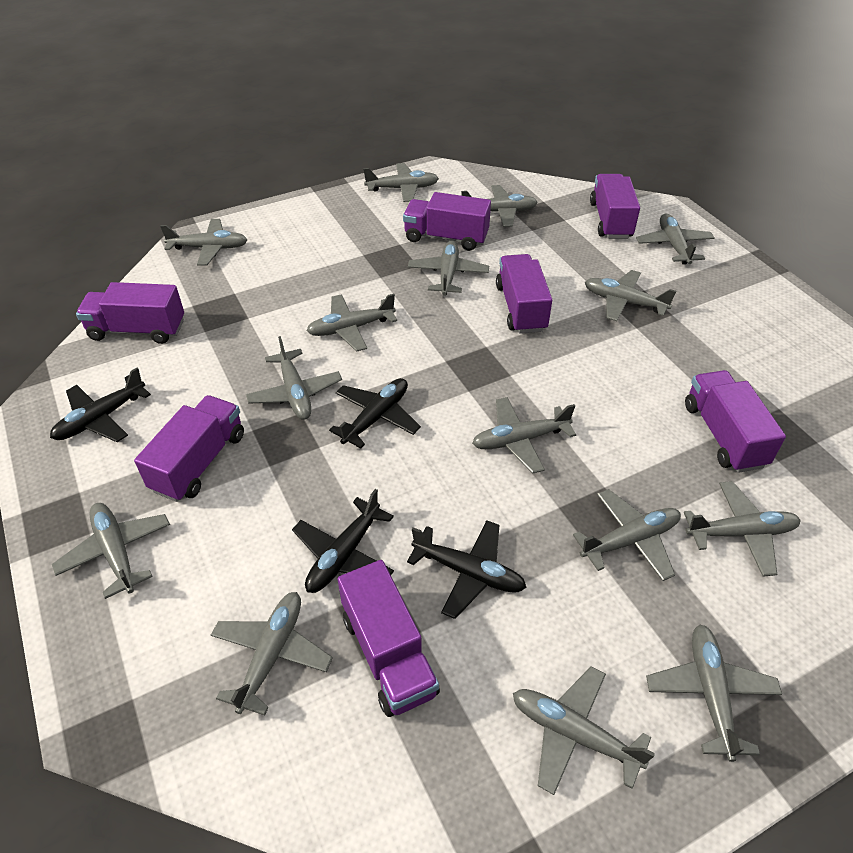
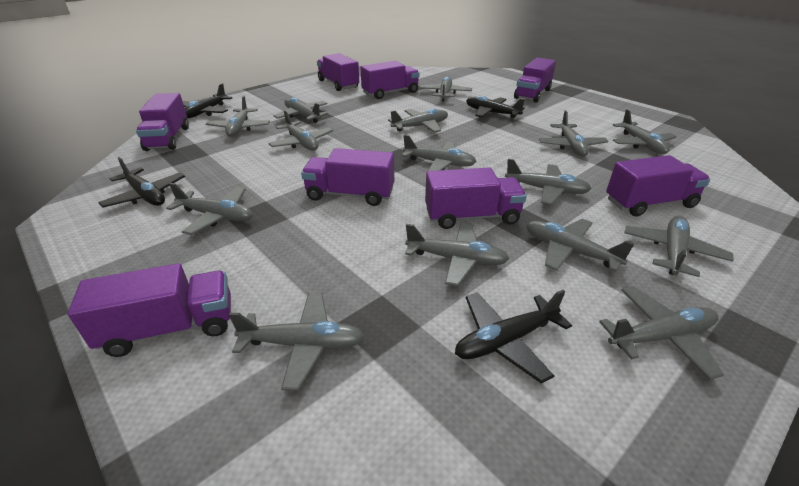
purple truck: [76,282,184,344] [134,395,244,502] [338,560,440,717] [403,192,491,251] [496,254,552,334] [590,174,640,239] [685,370,786,473] = 7 -> [68,263,231,357] [136,93,189,151] [301,148,394,206] [317,53,359,91] [360,61,420,99] [425,167,527,229] [514,57,556,103] [606,155,710,216] = 8

